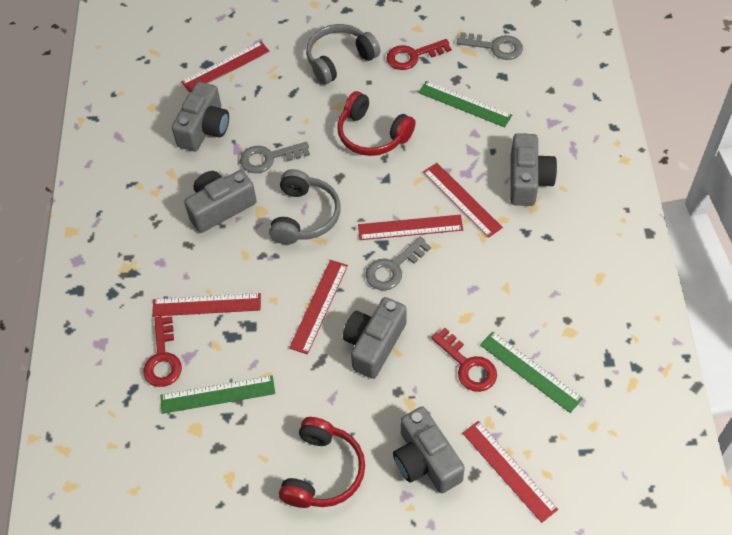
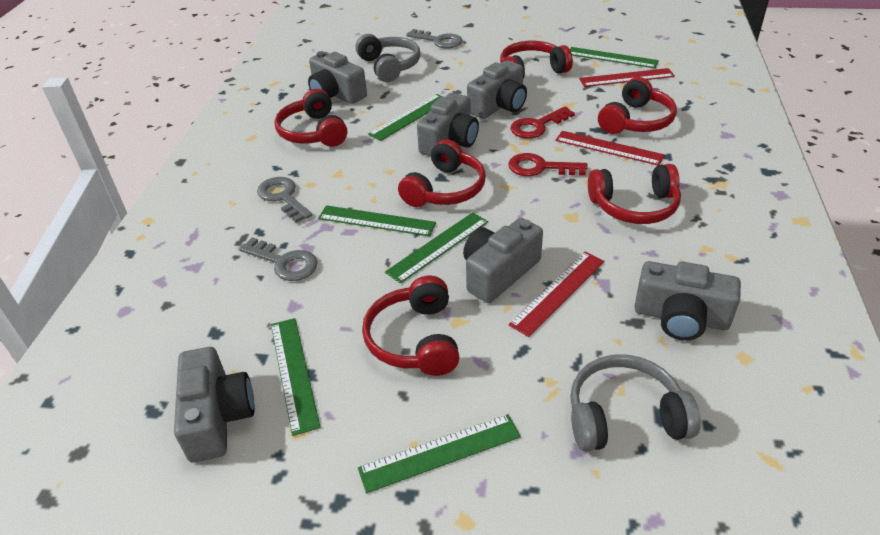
green ruler: [160,375,275,414] [418,81,512,127] [480,332,583,413] = 3 -> [271,318,321,436] [318,205,436,236] [358,414,521,493] [368,94,443,141] [385,212,488,284] [570,47,659,68] = 6
grey camera: [172,82,229,151] [184,170,257,233] [343,297,406,379] [393,407,465,493] [510,133,557,206] = 5 -> [174,347,255,463] [308,51,367,104] [417,93,479,156] [463,218,543,303] [467,60,527,119] [634,261,741,341] = 6
red headphones: [279,417,365,508] [337,91,416,156] = 2 -> [274,89,347,147] [362,276,460,376] [398,139,486,207] [500,41,573,79] [588,164,681,224] [598,77,677,134] = 6
red key: [143,316,182,387] [387,39,451,70] [431,328,497,392] = 3 -> [508,153,588,176] [510,107,575,139] = 2
red ruler: [152,293,261,317] [181,41,270,93] [289,260,348,354] [358,215,463,240] [423,163,503,238] [462,421,558,523] = 6 -> [508,252,605,337] [555,131,665,165] [579,68,675,87] = 3

